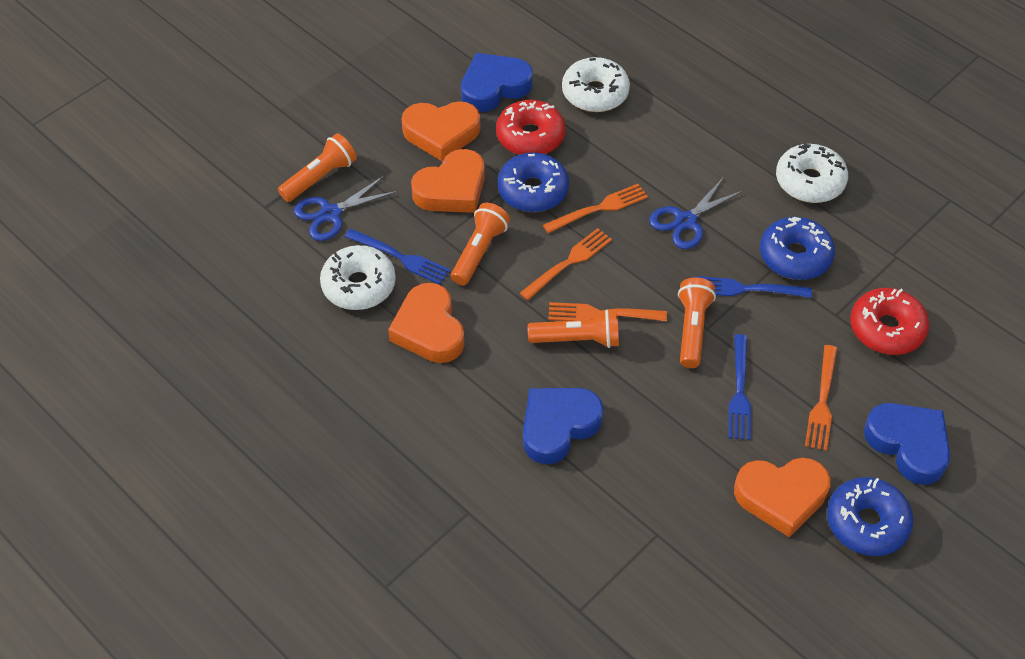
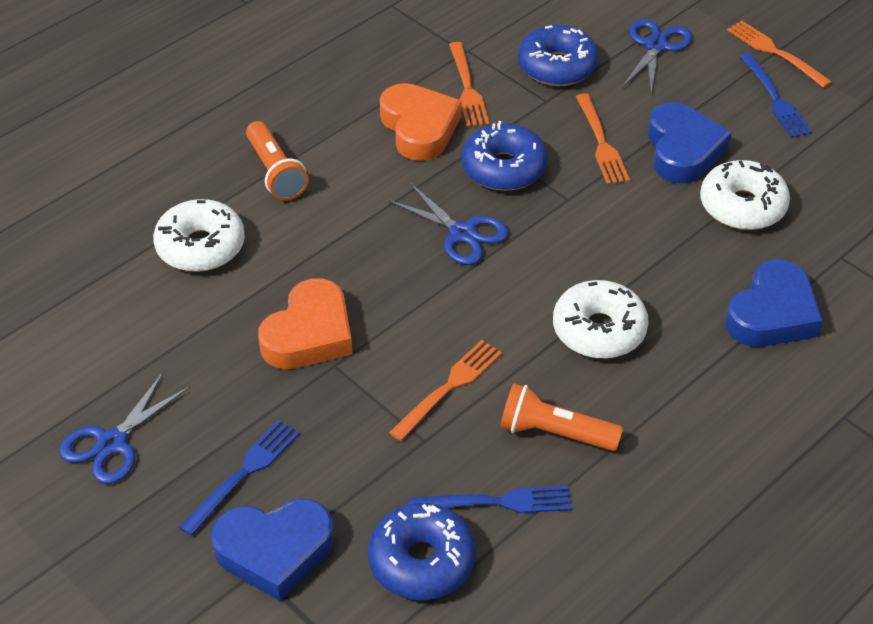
blue scissors: [294,176,397,241] [649,177,743,249] = 2 -> [59,372,190,484] [388,183,509,265] [622,19,692,94] = 3
orange flashlight: [278,133,357,202] [451,203,510,285] [528,310,619,348] [678,277,716,368] = 4 -> [246,121,308,200] [500,383,623,451] = 2
orange heart: [388,283,464,363] [402,101,480,162] [411,149,485,213] [734,458,831,537] = 4 -> [258,278,353,369] [380,83,461,161] = 2
red donut: [496,100,566,155] [850,288,929,355] = 2 -> none = 0

